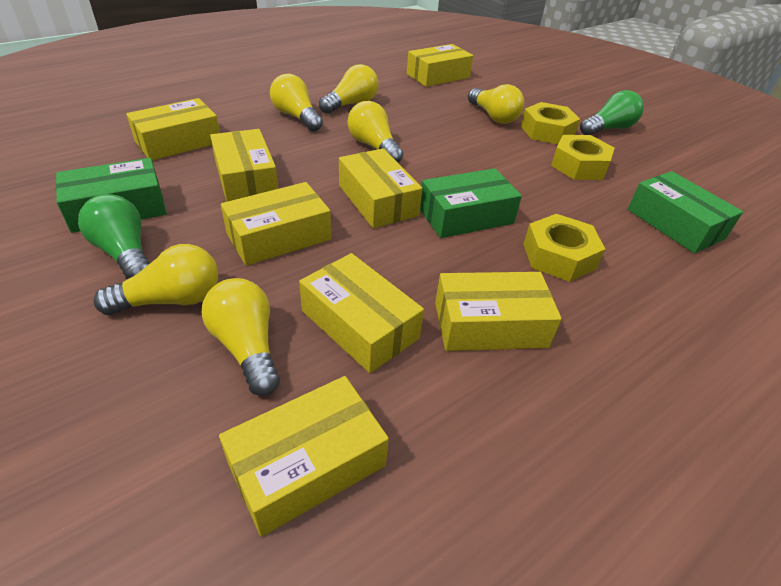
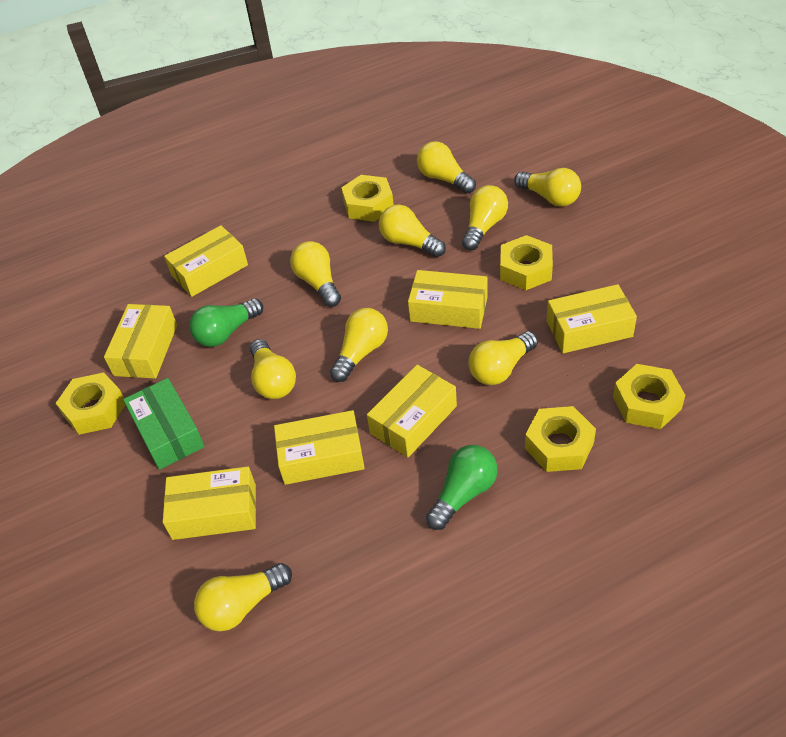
green box: [56,158,167,233] [420,168,522,238] [628,171,743,254] = 3 -> [123,378,205,470] = 1
yellow box: [126,98,220,160] [210,129,278,202] [219,376,389,537] [221,182,331,266] [299,253,424,373] [339,148,422,228] [407,44,473,87] [435,272,562,351] = 8 -> [104,304,177,379] [163,466,256,540] [164,225,248,297] [274,410,365,485] [367,365,457,457] [408,270,488,329] [547,284,637,353] = 7
yellow light bulb: [93,244,218,315] [202,278,280,396] [270,74,323,131] [319,64,379,114] [348,101,403,163] [468,84,524,124] = 6 -> [194,563,292,631] [250,339,296,399] [290,241,341,307] [330,308,388,382] [379,204,446,257] [417,141,476,194] [462,185,508,250] [468,331,538,385] [514,168,581,207] = 9
yellow nut: [521,102,580,144] [523,214,605,282] [551,135,615,180] = 3 -> [56,372,125,435] [341,175,394,222] [500,235,553,290] [525,406,596,472] [613,364,685,429] = 5

